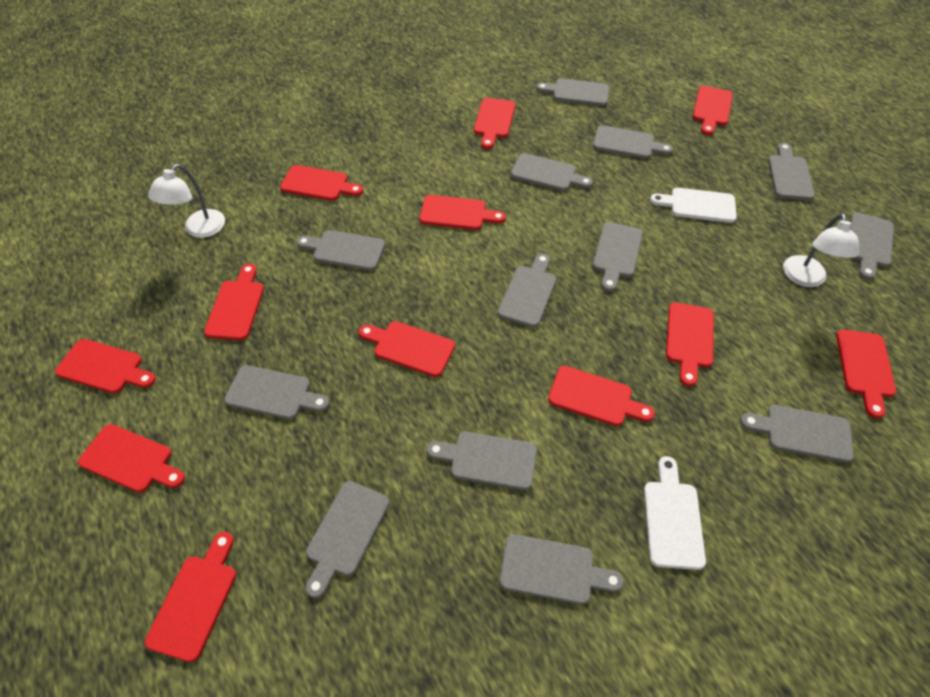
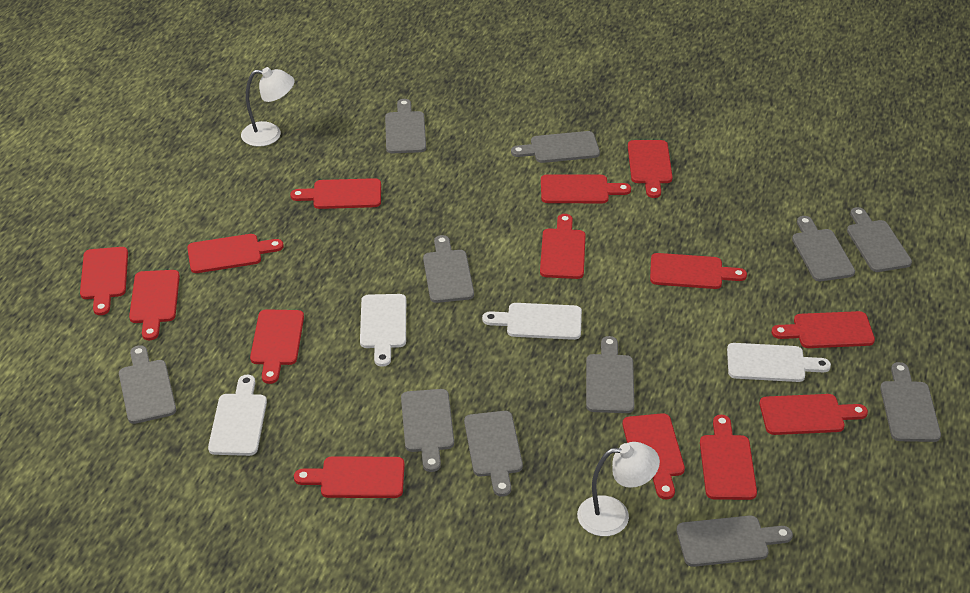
grey cutting board: [224,365,329,419] [296,230,385,271] [306,481,389,598] [427,432,537,490] [498,253,556,328] [500,534,624,605] [511,153,593,191] [536,78,609,106] [593,125,673,159] [593,222,643,292] [740,405,854,463] [768,143,815,200] [850,212,894,280] = 13 -> [119,345,176,424] [385,99,426,153] [401,389,454,472] [423,235,474,303] [464,411,523,496] [511,131,600,163] [586,336,634,413] [677,515,793,567] [792,216,855,281] [847,207,912,272] [880,362,941,442] = 11
red cutting board: [55,339,156,394] [78,424,185,493] [145,532,236,662] [204,264,264,340] [280,165,363,201] [359,321,455,377] [419,195,506,230] [474,98,515,149] [548,366,655,426] [666,303,714,386] [692,86,733,135] [836,330,896,419] = 12 -> [80,247,128,315] [129,270,180,340] [187,234,284,273] [250,309,304,384] [290,178,381,209] [294,456,405,498] [540,214,586,279] [541,175,631,203] [623,413,685,499] [628,140,673,198] [650,253,747,289] [700,415,757,500] [760,394,868,435] [772,311,875,348] = 14
white cutting board: [644,456,706,570] [650,188,737,223] = 2 -> [208,375,267,456] [360,294,406,367] [482,303,582,340] [727,343,831,382] = 4

